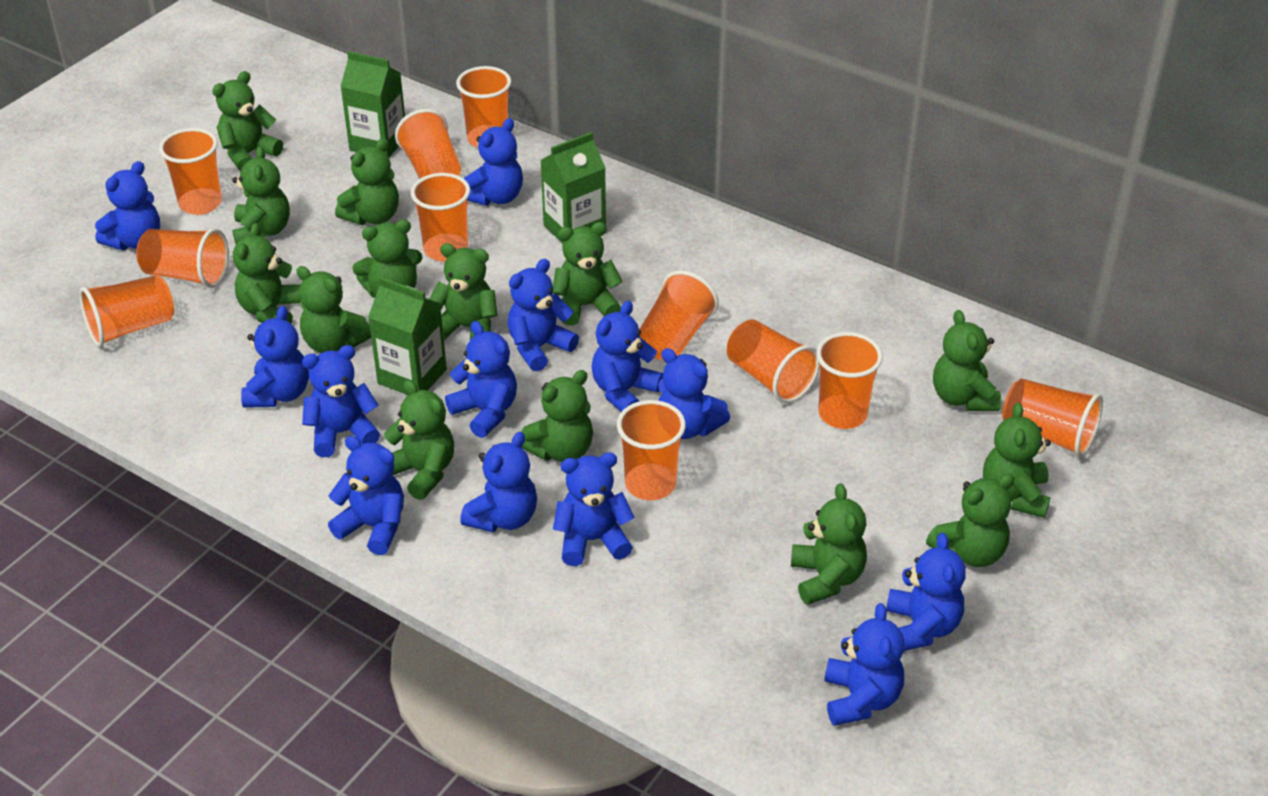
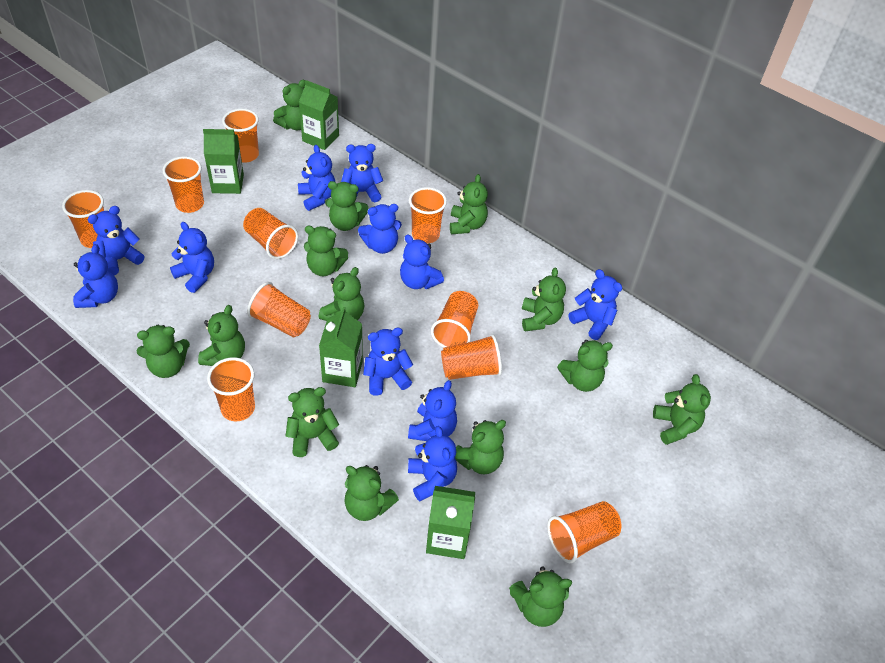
blue teddy bear: [95,161,160,250] [241,306,309,408] [302,345,380,457] [328,436,404,555] [445,321,517,438] [460,432,537,533] [464,118,523,206] [507,259,579,371] [553,453,635,566] [592,301,663,412] [658,348,730,439] [824,603,905,726] [886,533,966,651] = 13 -> [73,244,118,308] [87,206,144,275] [170,222,214,293] [298,145,335,211] [341,144,383,203] [358,204,402,254] [363,328,413,395] [400,234,444,289] [408,380,457,441] [408,426,457,502] [569,269,622,340] = 11
green carton: [340,51,405,158] [368,277,447,395] [540,132,606,244] = 3 -> [203,129,244,194] [299,80,339,150] [319,307,363,387] [426,486,475,559] = 4
orange cup: [79,275,174,347] [136,228,229,288] [159,128,222,215] [395,109,461,179] [411,173,470,262] [456,66,511,148] [617,400,686,500] [639,270,719,361] [727,320,820,403] [816,332,883,429] [1002,378,1103,457] = 11 -> [62,190,104,248] [162,156,204,213] [207,357,255,421] [222,109,259,163] [243,208,298,259] [247,282,311,337] [409,187,447,243] [431,291,478,348] [441,334,502,380] [547,501,622,563] = 10

